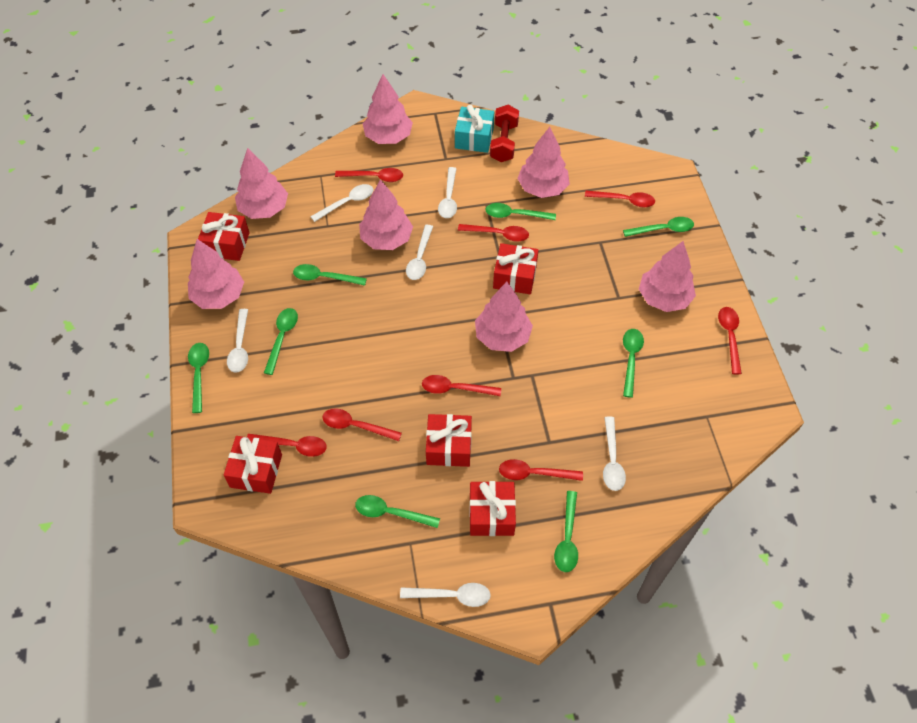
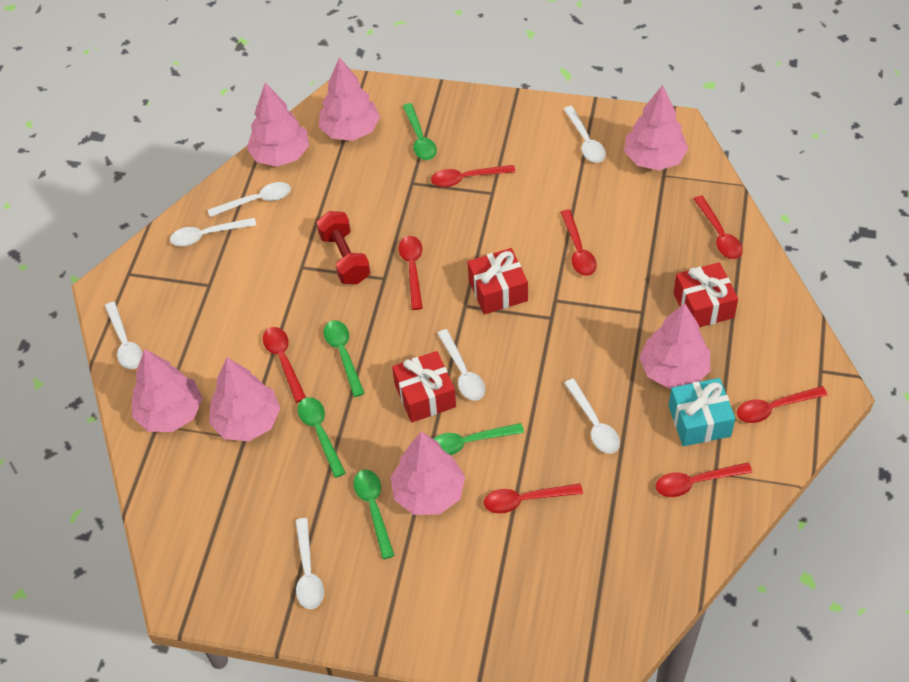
green spoon: [188,343,209,413] [264,308,298,375] [293,264,367,286] [355,495,440,528] [485,203,556,220] [554,491,578,572] [623,217,694,237] [623,329,644,398] = 8 -> [298,397,346,478] [323,320,365,397] [353,469,395,559] [403,103,437,160] [433,423,524,455] = 5
red gift: [198,212,250,261] [224,436,282,494] [426,414,472,467] [469,481,516,536] [493,243,539,294] = 5 -> [392,351,456,423] [468,248,528,314] [674,262,738,327] = 3
white spoon: [227,309,248,373] [310,184,373,222] [400,583,491,607] [406,225,433,280] [438,167,457,218] [603,416,626,491] = 6 -> [105,302,143,369] [170,218,256,246] [208,182,291,217] [295,518,324,609] [437,329,485,401] [564,106,606,163] [564,379,620,454] = 7

